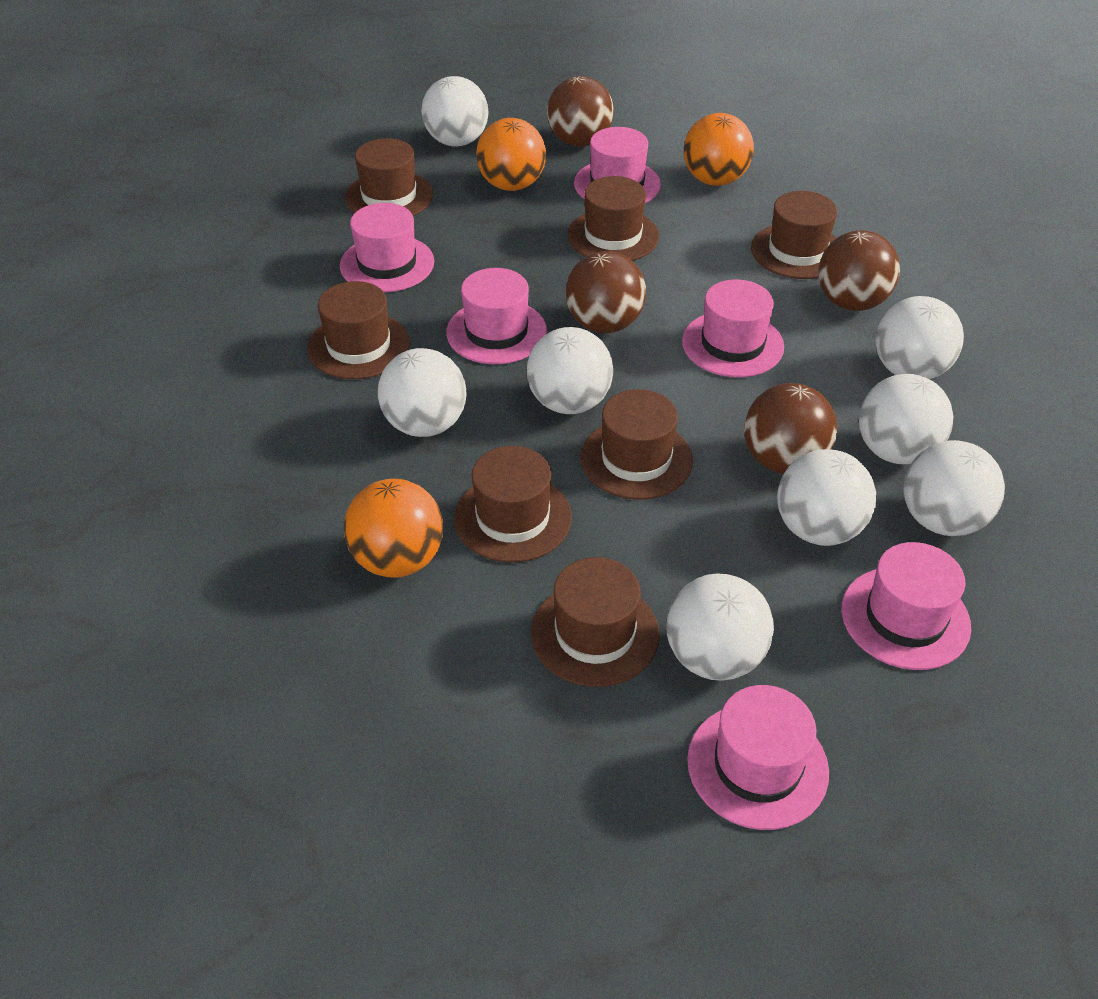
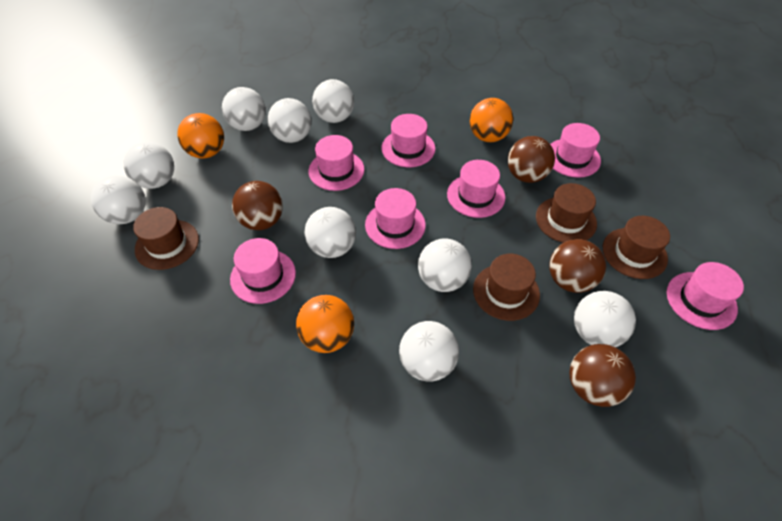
brown hat: [307,281,410,379] [345,138,433,216] [454,446,572,563] [531,557,660,687] [567,176,659,261] [580,389,693,500] [751,191,837,279] = 7 -> [133,207,199,270] [473,254,540,321] [536,183,597,243] [603,216,670,279] = 4
pink hat: [340,203,434,292] [446,268,547,364] [574,127,661,203] [682,279,784,377] [687,685,829,830] [842,542,971,670] = 6 -> [230,238,296,304] [309,135,364,191] [365,188,426,249] [382,114,435,167] [447,160,505,218] [550,123,601,178] [667,262,744,330] = 7
white ball: [378,348,467,437] [421,76,488,147] [527,327,613,414] [667,573,774,681] [777,449,876,546] [859,374,953,464] [875,296,964,379] [903,440,1005,536] = 8 -> [91,175,146,224] [123,142,174,189] [222,87,266,131] [268,98,311,143] [305,207,356,258] [312,79,354,123] [399,321,459,381] [418,238,472,292] [574,291,636,347] = 9

